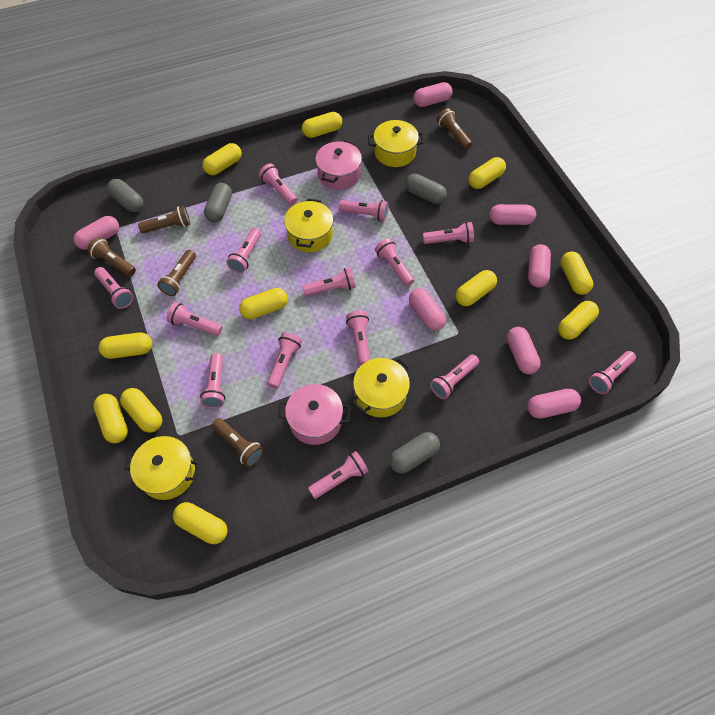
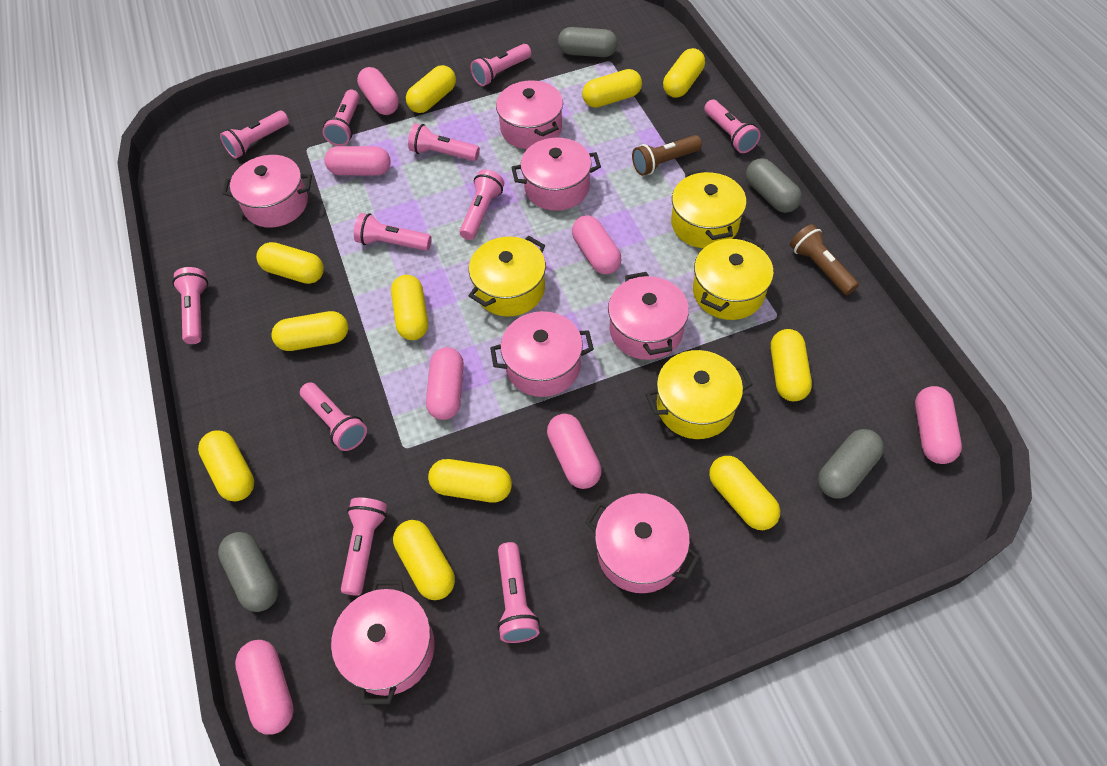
brown flashlight: [87,237,136,277] [138,206,190,233] [157,250,196,296] [212,418,264,467] [437,108,472,150] = 5 -> [632,135,702,176] [790,224,859,295] = 2
pink flashlight: [94,267,134,309] [167,302,223,336] [200,353,225,409] [226,228,261,273] [259,163,298,206] [267,332,302,389] [302,268,356,296] [308,451,369,499] [339,200,388,222] [346,311,370,366] [375,238,414,287] [423,222,474,244] [430,354,479,399] [589,351,636,394] = 14 -> [172,267,208,344] [220,111,289,159] [300,382,367,451] [322,90,360,146] [341,498,387,596] [354,213,432,251] [408,123,480,161] [459,169,504,240] [470,44,531,86] [497,542,540,643] [704,100,760,153] = 11
pink pot: [278,384,351,445] [315,140,362,190] = 2 -> [222,155,312,228] [331,580,435,705] [490,311,594,397] [496,80,563,149] [511,138,601,211] [585,493,700,593] [608,272,689,360] = 7

